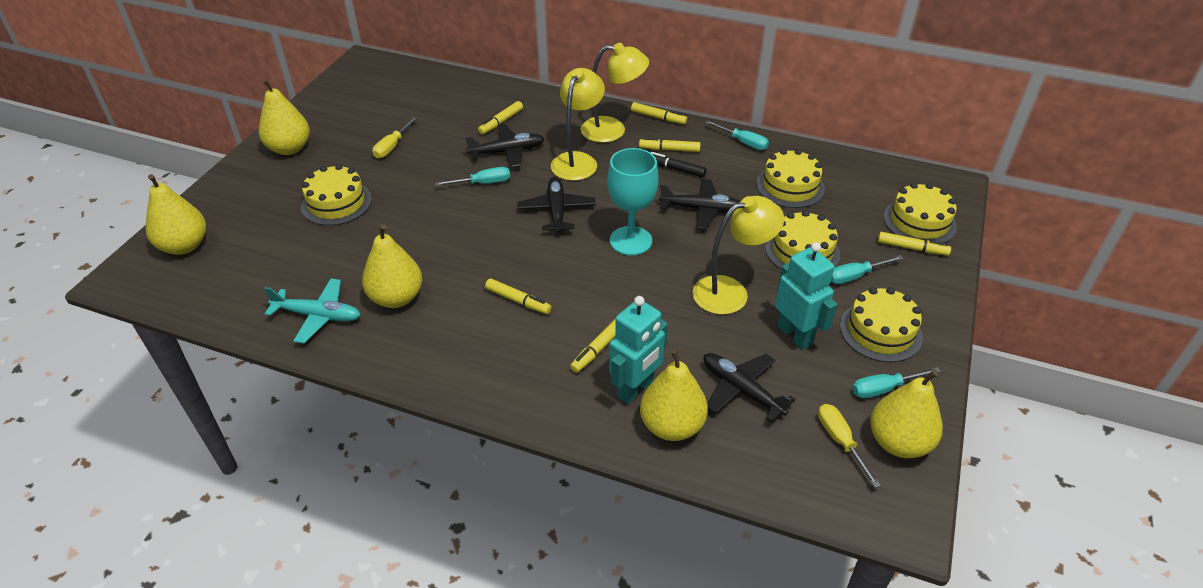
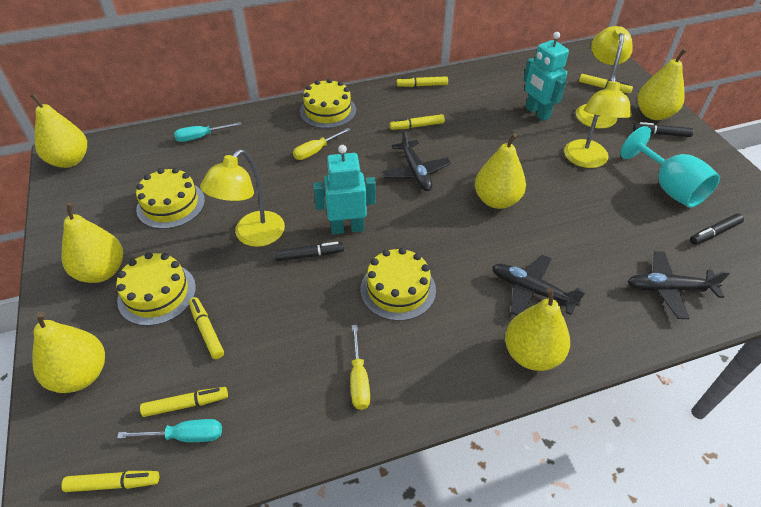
black marker: [651,152,707,177] = 1 -> [274,242,344,261] [633,122,694,137] [690,213,744,245] = 3
black plane: [465,125,545,167] [517,177,596,233] [659,179,740,230] [703,353,796,423] = 4 -> [382,129,451,191] [492,255,586,315] [627,251,730,319] = 3
turquoise plane: [264,279,361,343] = 1 -> none = 0
turquoise screwdriver: [435,167,510,186] [705,120,769,150] [831,255,903,284] [852,367,941,398] = 4 -> [117,419,222,442] [174,122,241,142] = 2
yellow cake: [301,164,372,226] [756,149,825,208] [766,210,840,270] [840,287,923,362] [883,183,957,243] = 5 -> [116,252,196,326] [136,168,205,229] [300,78,356,129] [361,248,436,321] = 4
yellow pear: [146,174,206,255] [259,79,310,155] [362,224,423,308] [640,349,708,441] [870,370,943,458] = 5 -> [31,93,87,168] [33,312,105,393] [62,203,123,283] [475,133,526,209] [505,288,570,371] [637,49,686,120] = 6

